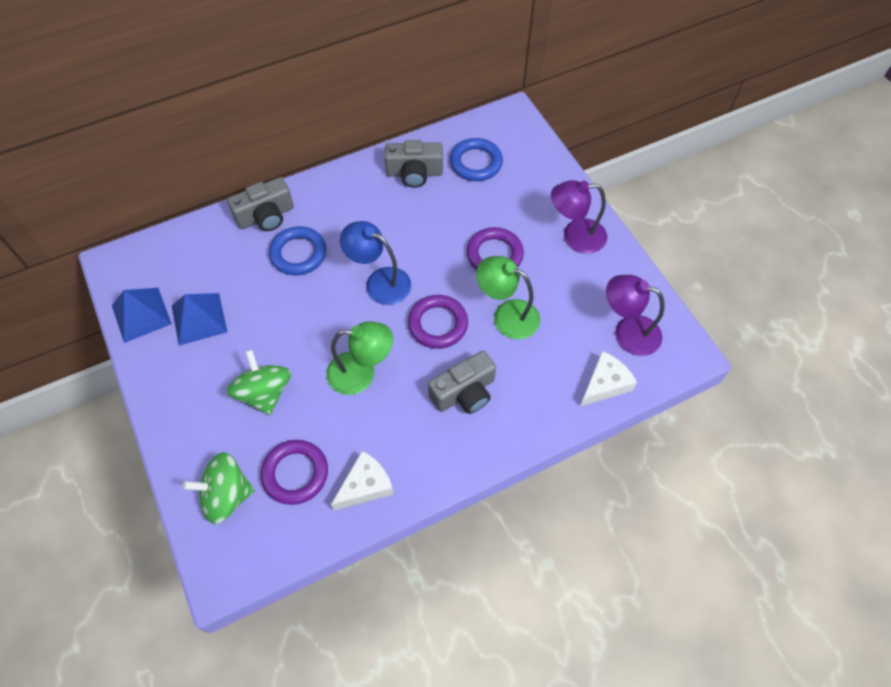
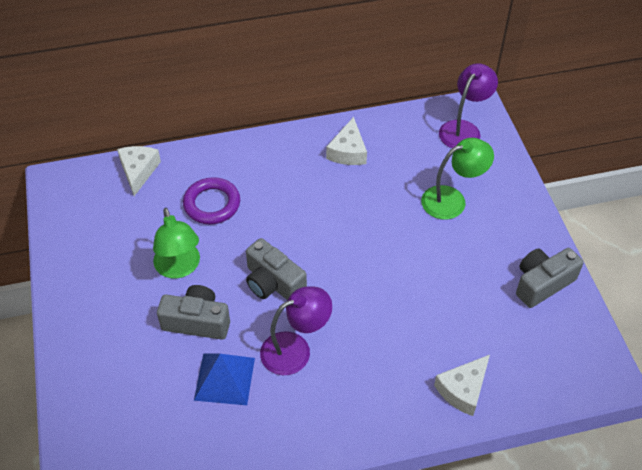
blue lamp: [340,221,411,305] = 1 -> none = 0
blue pyramid: [112,288,172,343] [172,293,227,346] = 2 -> [194,353,255,405] = 1
blue ring: [269,226,326,276] [450,138,503,181] = 2 -> none = 0
green spinning top: [183,452,255,524] [226,349,291,415] = 2 -> none = 0
purple ring: [261,440,328,505] [408,295,468,349] [466,227,524,270] = 3 -> [183,177,240,225] = 1
white cheese: [331,451,394,511] [580,351,637,407] = 2 -> [117,146,161,196] [326,117,367,165] [434,355,490,416] = 3

